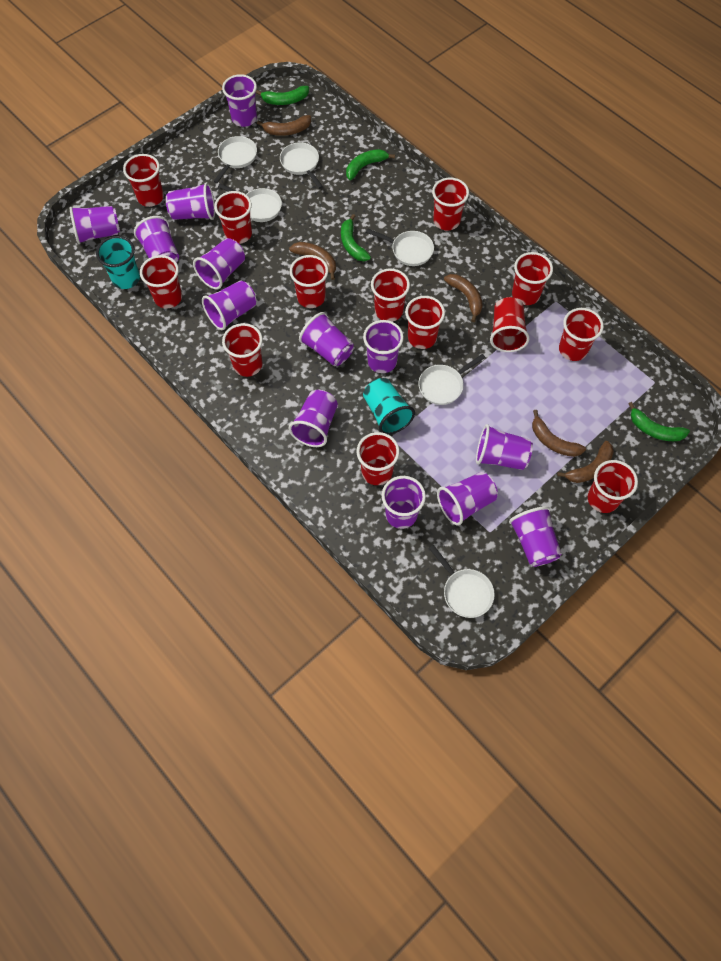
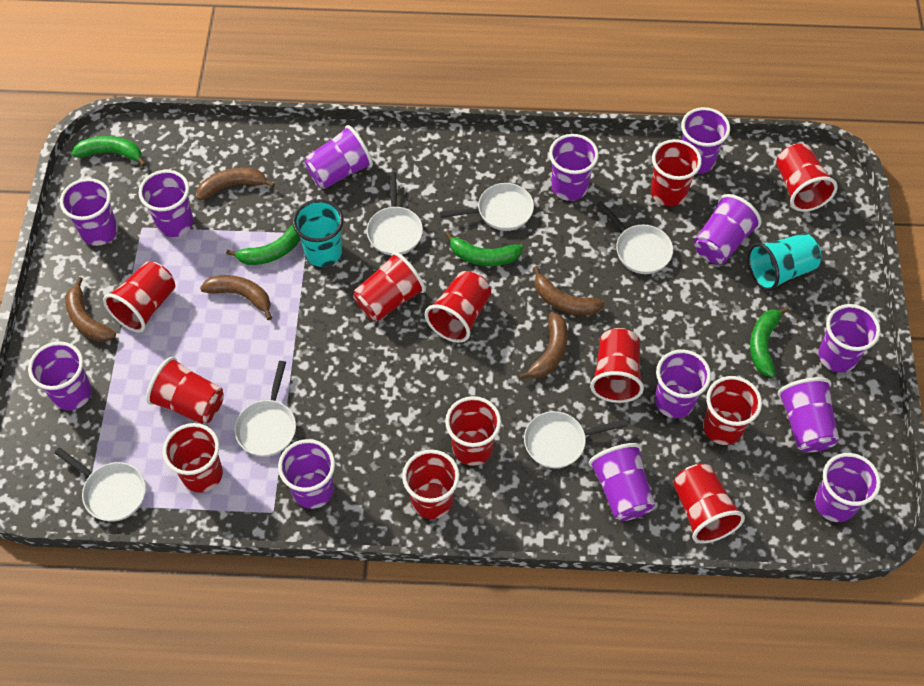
red cup: [123,154,164,207] [140,255,182,308] [214,191,252,244] [222,323,263,377] [290,255,328,308] [357,432,399,485] [371,268,410,322] [405,296,445,349] [432,178,469,230] [490,297,530,352] [512,252,553,305] [559,308,604,361] [588,460,638,513] = 13 -> [103,261,175,332] [146,357,224,424] [163,423,223,493] [353,252,426,321] [402,450,460,519] [425,271,491,343] [445,396,501,466] [590,328,644,403] [651,139,702,206] [673,463,745,544] [703,376,762,445] [776,143,838,212] = 12

